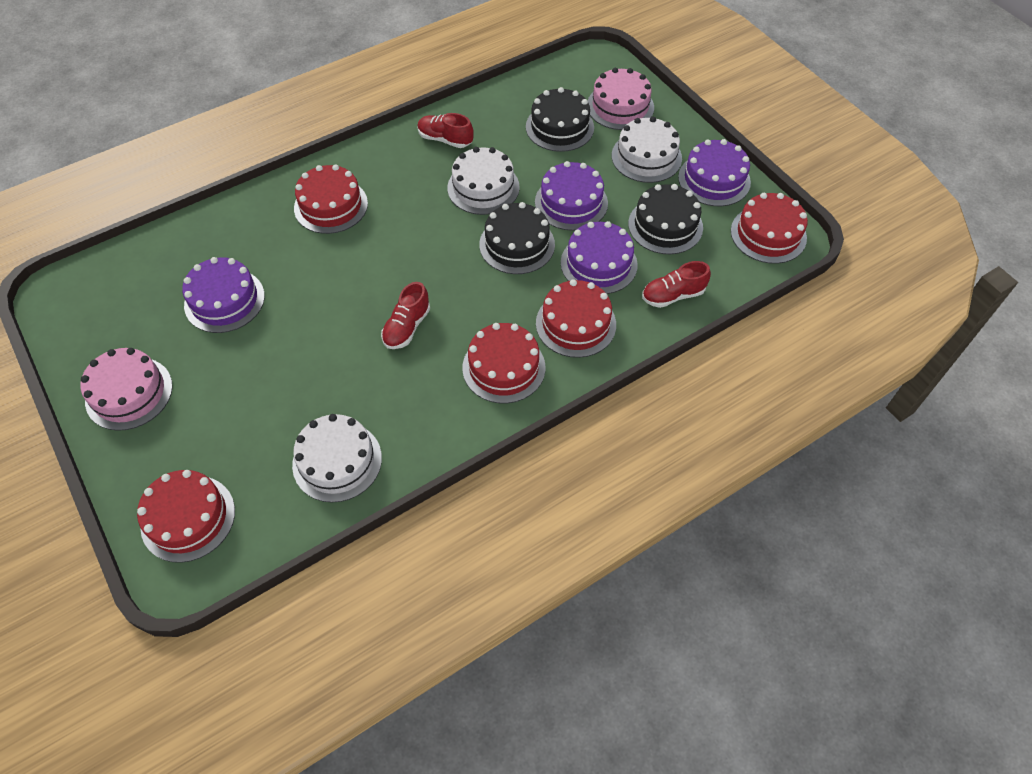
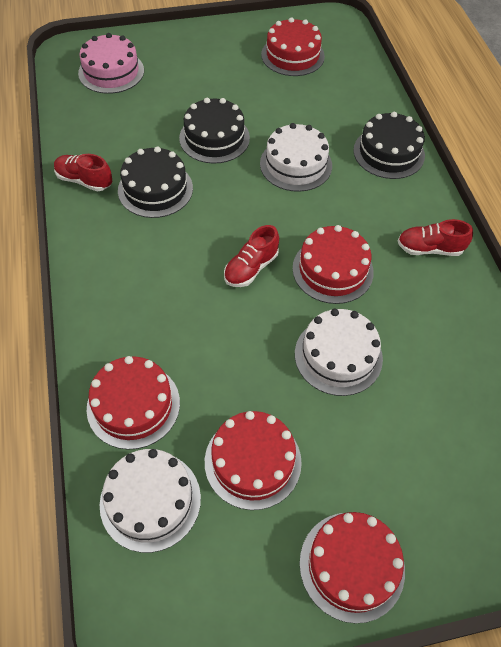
pink cake: [81,348,173,431] [588,68,654,130] = 2 -> [78,33,144,94] = 1
purple cake: [182,257,265,333] [535,161,608,231] [561,221,638,294] [678,139,751,206] = 4 -> none = 0

